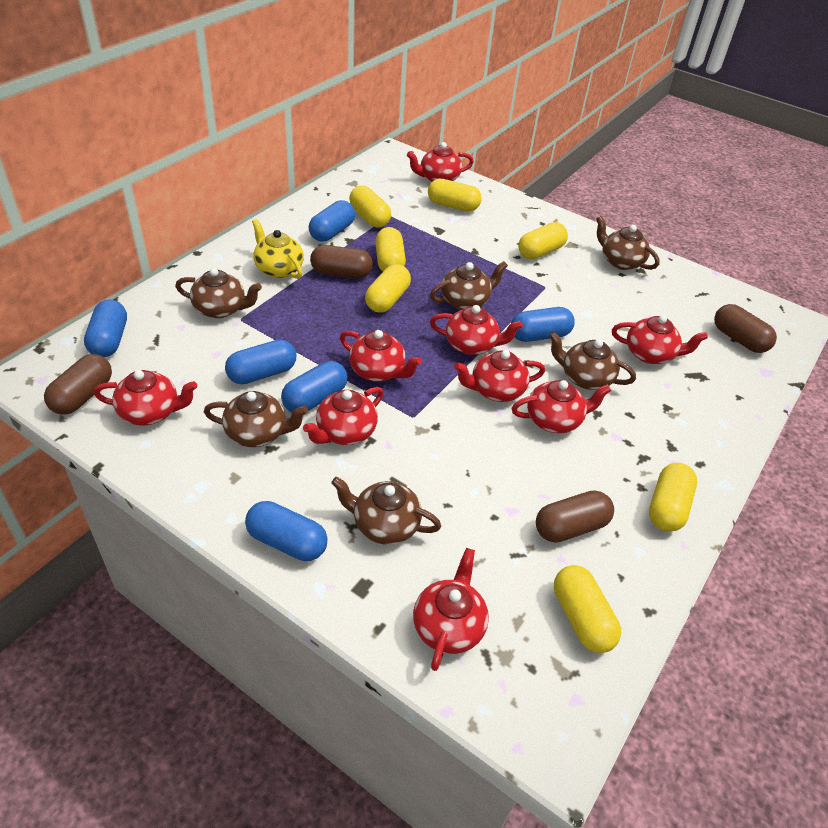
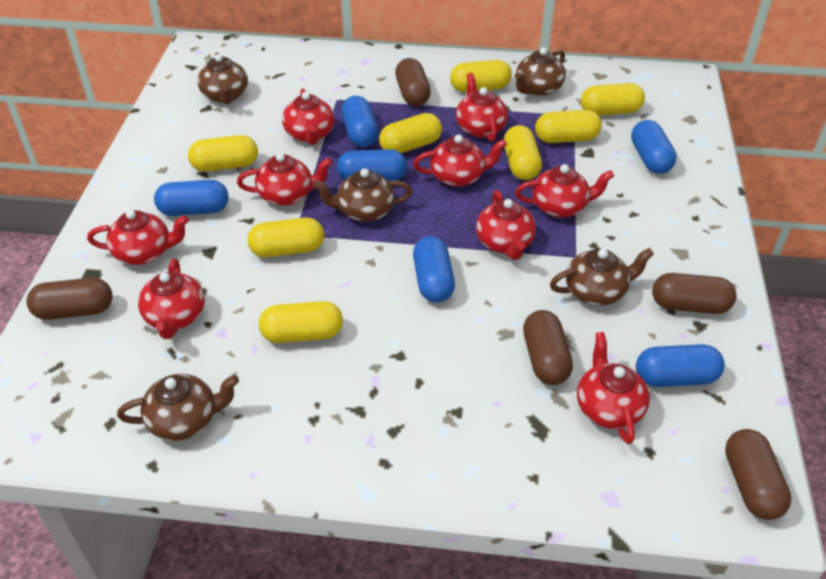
brown capsule: [44,354,112,415] [310,245,373,278] [536,490,614,543] [714,304,777,353] = 4 -> [26,278,113,320] [395,58,431,106] [523,310,573,385] [652,273,736,314] [725,429,792,520] = 5
brown teapot: [175,268,262,318] [204,391,308,447] [331,477,441,545] [430,261,508,310] [549,331,636,390] [596,216,660,270] = 6 -> [117,374,239,441] [197,52,248,104] [313,168,412,222] [514,47,566,96] [550,248,654,306] = 5
yellow capsule: [349,186,391,227] [365,264,411,313] [375,227,406,271] [428,179,482,212] [518,222,568,260] [554,565,621,653] [649,463,697,532] = 7 -> [188,135,258,171] [248,218,324,257] [259,301,343,343] [379,113,442,153] [450,60,512,92] [504,125,542,180] [535,110,602,143] [581,83,645,115] = 8
yellow teapot: [252,219,304,279] = 1 -> none = 0

